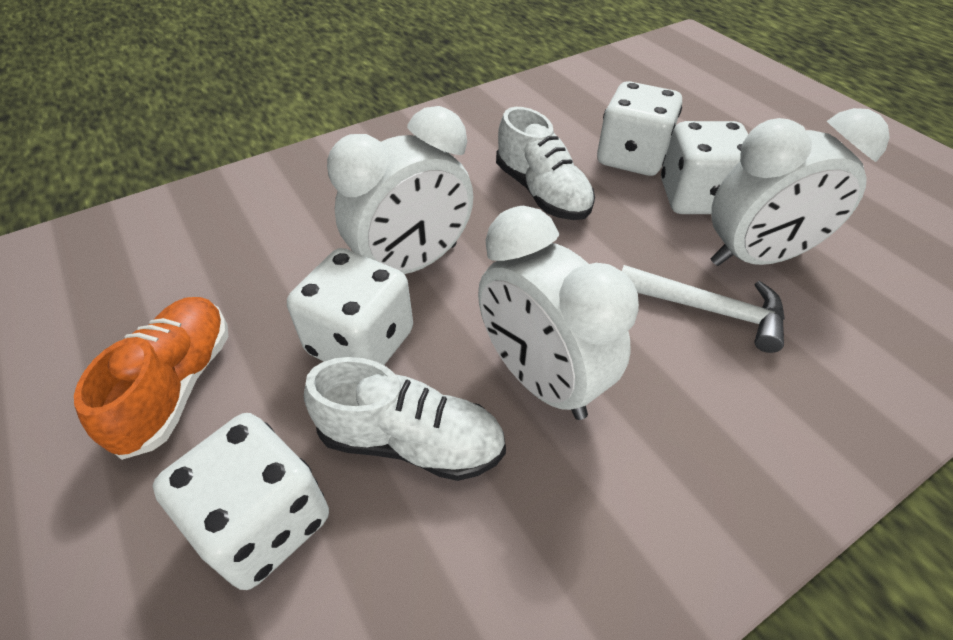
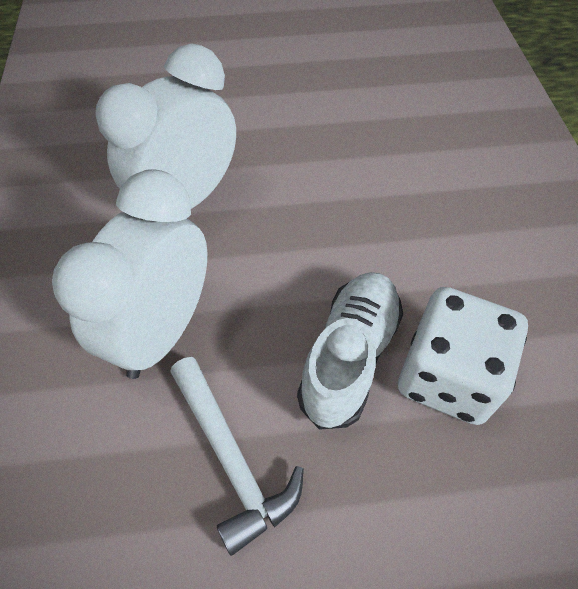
orange shoe: [74,297,228,460] = 1 -> none = 0
white clock: [327,106,474,274] [478,206,639,420] [710,108,890,266] = 3 -> [52,169,207,379] [95,43,236,209] = 2
white dice: [152,413,329,590] [287,248,413,365] [597,81,682,176] [661,121,748,214] = 4 -> [398,287,528,425] = 1
white shoe: [304,357,506,481] [496,107,595,220] = 2 -> [297,272,403,430] = 1

